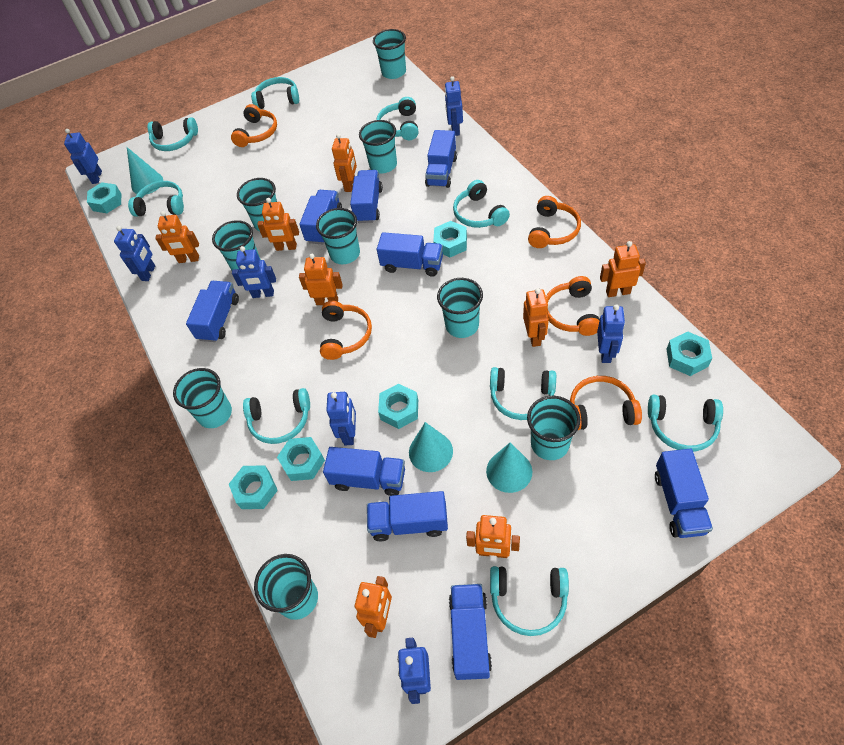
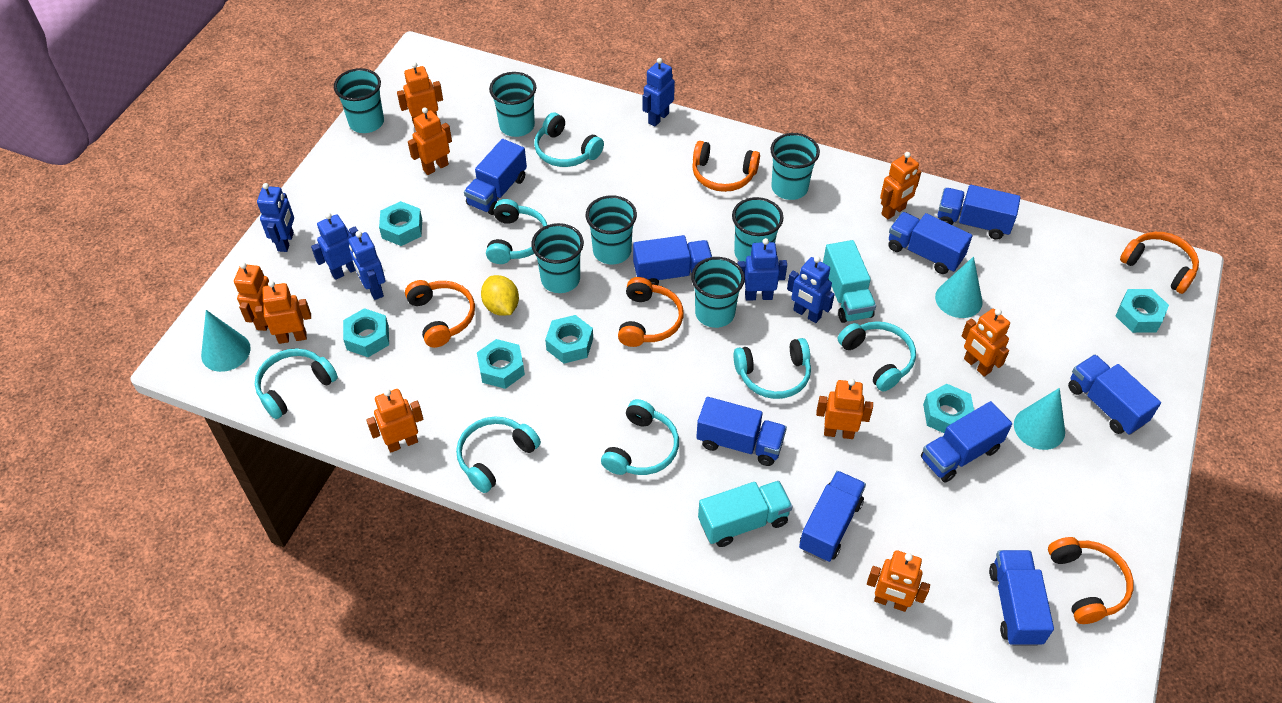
blue robot: [64,129,102,184] [114,226,155,281] [232,246,276,298] [326,392,356,446] [397,638,431,704] [444,76,463,136] [597,304,625,363] = 7 -> [257,183,294,252] [311,213,358,280] [348,231,386,300] [642,58,675,127] [738,238,787,301] [787,256,835,323] = 6
orange robot: [155,211,199,263] [257,198,299,251] [299,254,343,305] [332,134,357,192] [355,576,392,638] [466,515,520,558] [523,288,549,347] [600,241,646,297] = 8 -> [234,262,269,331] [255,281,311,344] [366,389,423,453] [397,62,443,127] [408,107,452,175] [816,379,873,439] [867,550,930,612] [880,152,921,219] [962,309,1010,377] = 9
turquoise cup: [173,368,232,428] [212,220,261,270] [237,178,277,231] [254,554,318,620] [316,208,360,264] [359,120,397,173] [373,29,406,79] [437,278,483,338] [527,396,581,460] = 9 -> [334,68,384,133] [489,72,536,137] [531,223,584,293] [586,195,637,264] [691,257,745,328] [732,197,784,263] [770,133,820,200] = 7
turquoise headphones: [128,181,184,217] [148,117,198,151] [243,388,310,444] [251,77,299,109] [376,97,418,140] [453,180,510,228] [490,367,556,420] [490,566,569,636] [648,395,723,452] = 9 -> [255,348,338,419] [456,417,541,493] [486,199,547,264] [534,113,604,167] [601,399,679,475] [733,338,811,399] [838,321,916,391] = 7
turquoise truck: none = 0 -> [698,481,793,547] [823,240,876,323] = 2
yellow lemon: none = 0 -> [481,275,519,316] = 1

